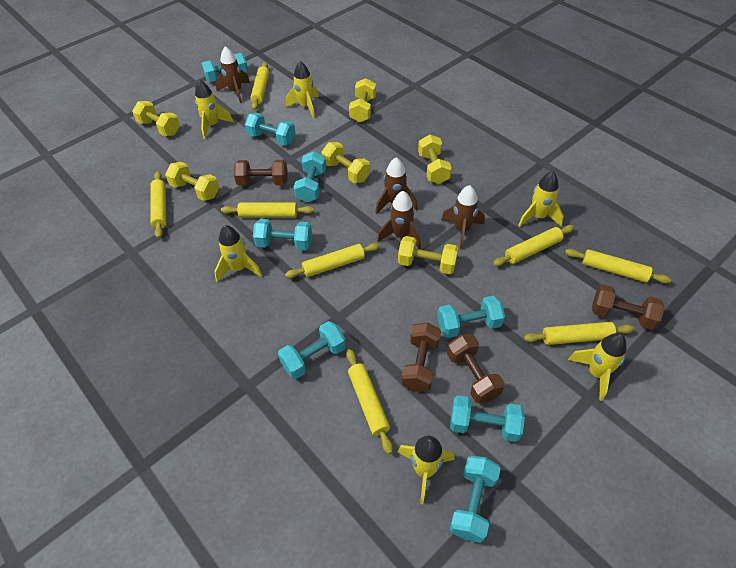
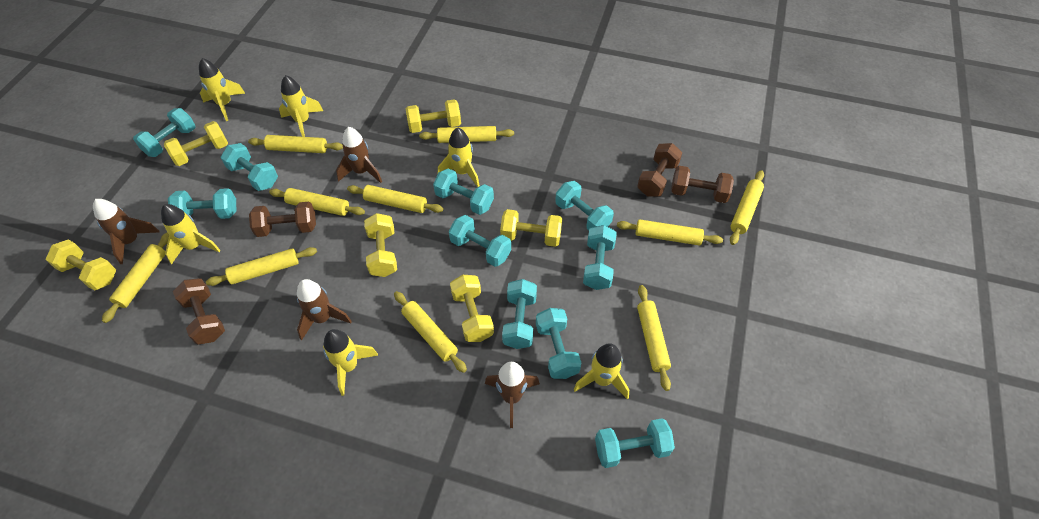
turquoise dumbbell: [202,53,248,82] [245,113,296,146] [253,219,312,250] [278,321,346,379] [294,151,326,203] [437,296,505,338] [450,395,525,442] [450,456,501,543] = 8 -> [133,108,196,157] [168,188,236,219] [221,143,278,191] [433,168,494,215] [449,215,511,267] [502,279,537,349] [536,308,581,379] [555,181,614,231] [583,225,617,290] [595,418,675,468] = 10
yellow rolling pin: [150,172,167,238] [221,202,314,217] [250,62,269,110] [285,243,380,278] [346,349,393,454] [493,225,574,266] [524,322,634,345] [565,249,671,284] = 8 -> [102,232,169,323] [206,247,317,286] [248,135,343,153] [269,188,365,216] [347,185,443,213] [394,291,467,373] [419,126,514,143] [617,219,723,246] [637,285,671,391] [730,170,764,245] = 10

